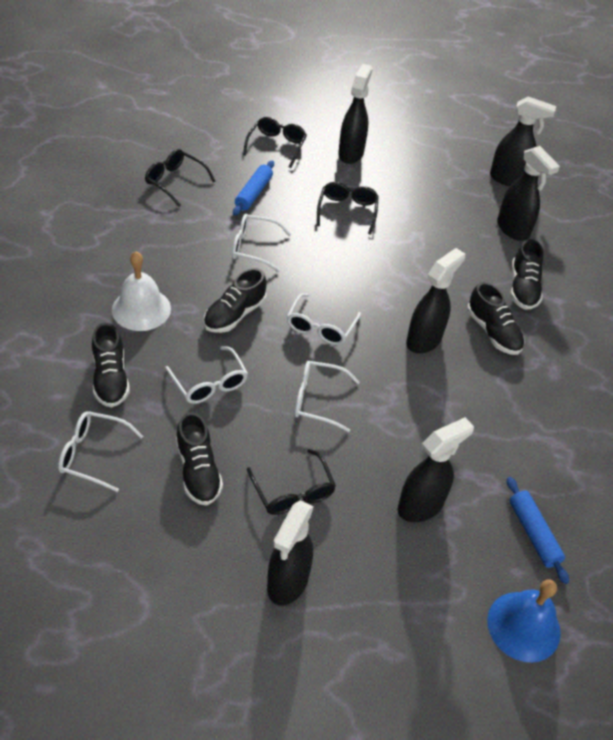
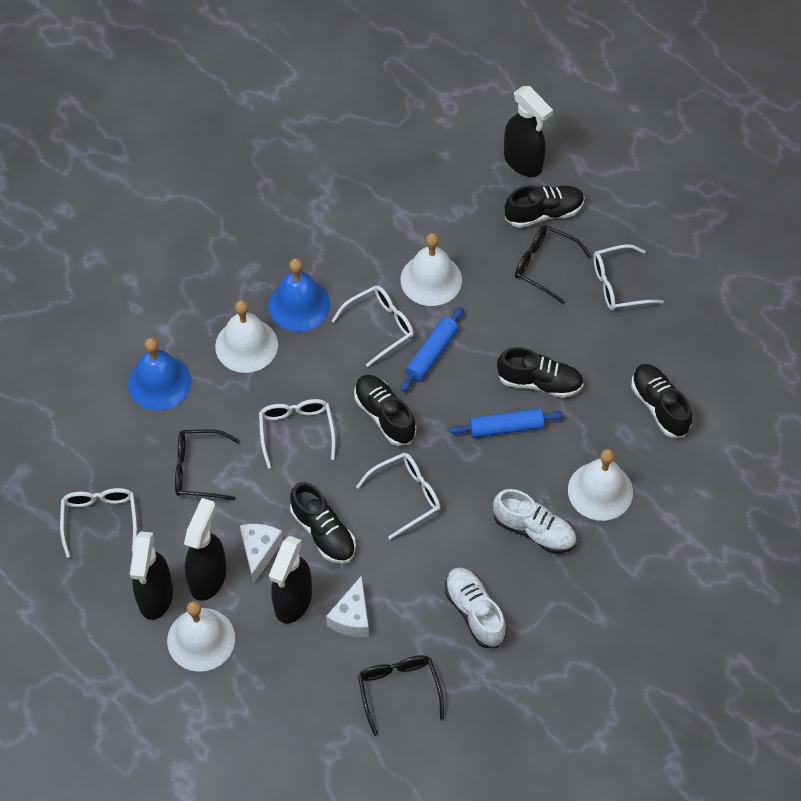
black glasses: [145,149,215,207] [243,117,307,168] [247,449,336,515] [317,182,379,235] = 4 -> [175,429,240,500] [358,655,444,736] [515,225,592,304] = 3
black spray bottle: [267,500,314,605] [338,64,373,164] [397,417,474,522] [406,248,465,353] [490,97,556,186] [497,146,560,241] = 6 -> [130,532,173,620] [184,498,226,601] [269,536,312,624] [504,86,553,177] = 4
blue bell: [487,579,561,663] = 1 -> [128,338,191,410] [268,258,330,331] = 2
white bell: [112,252,171,331] = 1 -> [167,601,235,672] [215,300,278,373] [401,233,462,306] [568,449,633,521] = 4
white cheese: none = 0 -> [240,524,283,584] [326,575,369,637] = 2
white shoe: none = 0 -> [445,567,507,648] [493,489,577,553] = 2

